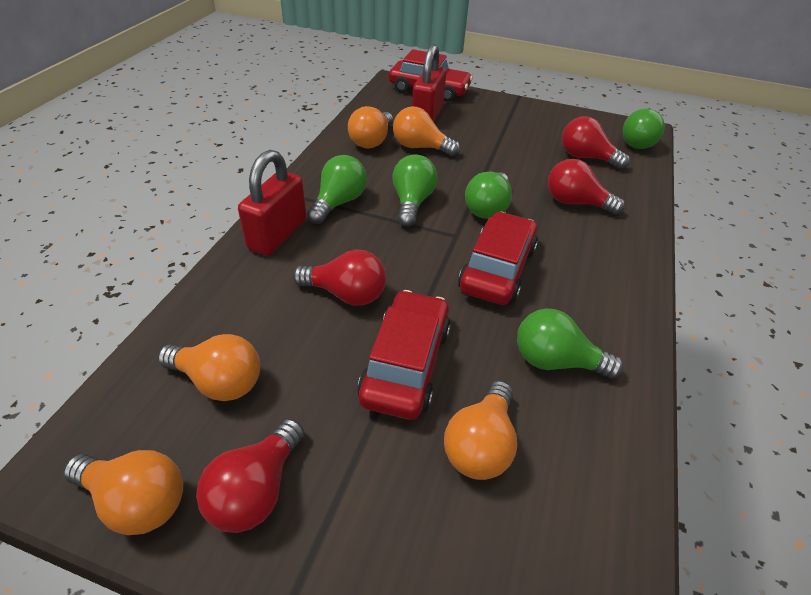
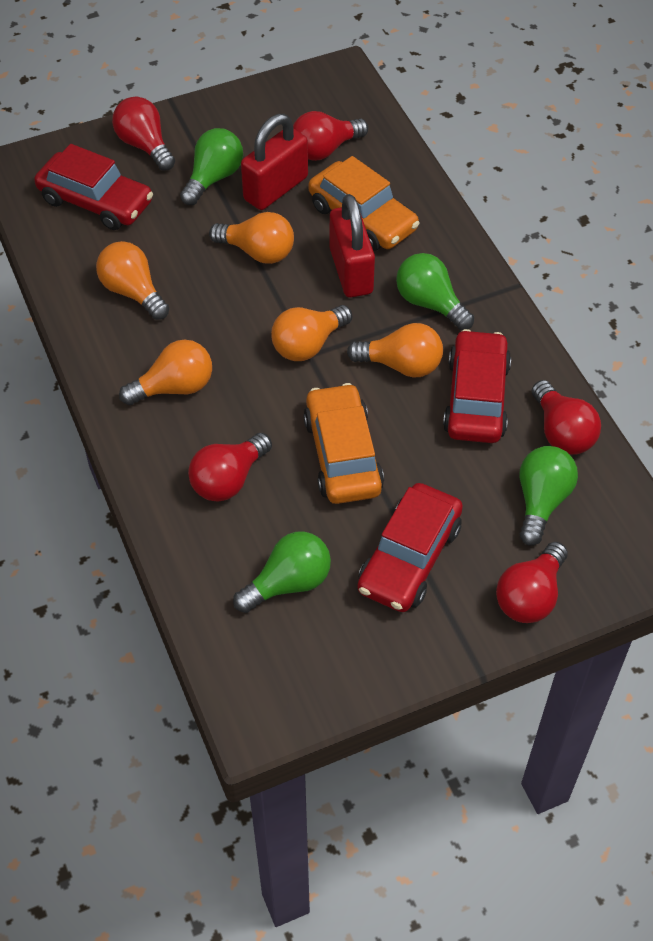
green light bulb: [307,155,367,224] [392,154,438,227] [465,172,512,219] [517,308,624,378] [623,108,665,149] = 5 -> [180,128,243,205] [233,532,331,613] [396,253,474,330] [519,446,578,546] = 4
orange car: none = 0 -> [303,383,384,504] [308,156,420,251] = 2
red light bulb: [196,419,304,533] [293,250,386,306] [548,159,625,215] [562,116,630,169] = 4 -> [112,97,175,171] [188,433,272,502] [293,111,368,161] [496,542,568,623] [532,380,601,455] = 5

